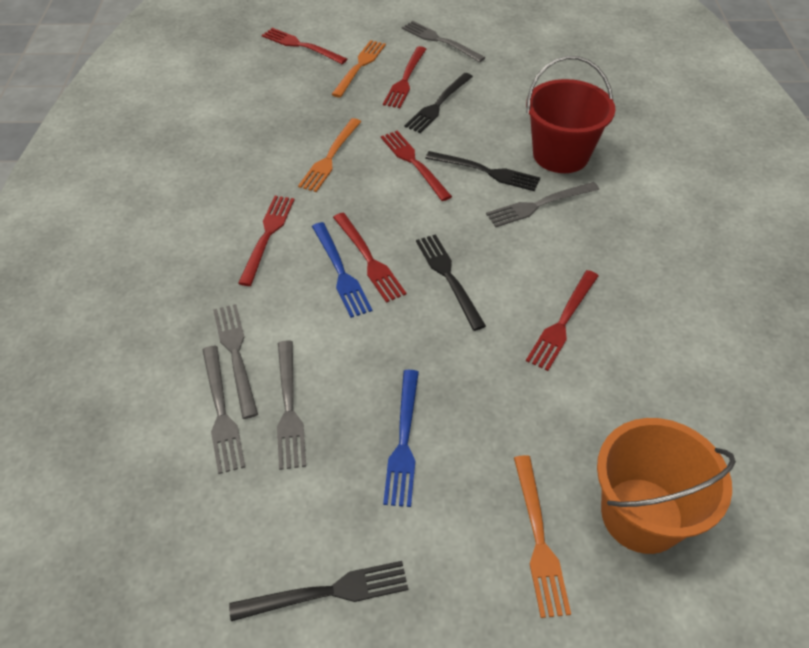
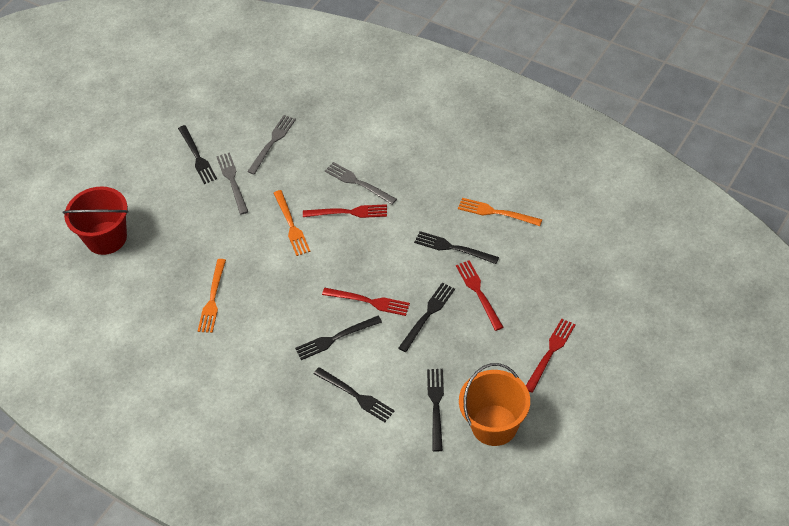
black fork: [229,561,408,621] [405,73,473,133] [416,234,486,331] [425,151,540,191] = 4 -> [178,125,217,184] [295,315,382,360] [314,367,394,422] [398,283,455,352] [414,231,499,264] [427,369,444,452] = 6
blue fork: [312,222,372,318] [383,370,419,507] = 2 -> none = 0
grey fork: [202,346,245,474] [213,304,258,419] [277,340,306,470] [402,21,485,63] [486,182,599,227] = 5 -> [216,152,248,215] [247,115,296,174] [325,162,397,205] = 3
red fork: [238,196,295,286] [262,28,347,64] [333,213,406,303] [381,131,452,201] [383,46,426,108] [526,270,599,371] = 6 -> [303,204,387,218] [322,288,410,316] [456,260,503,331] [526,319,576,393] = 4

